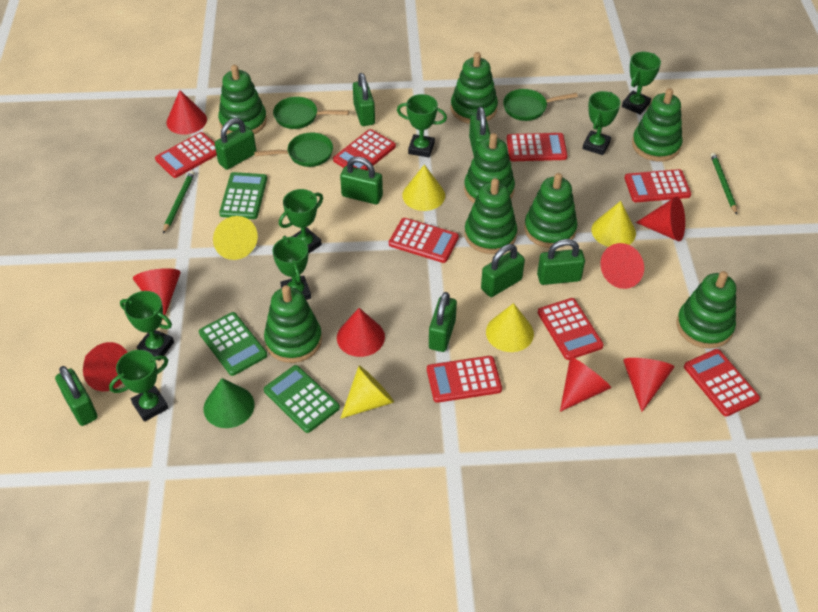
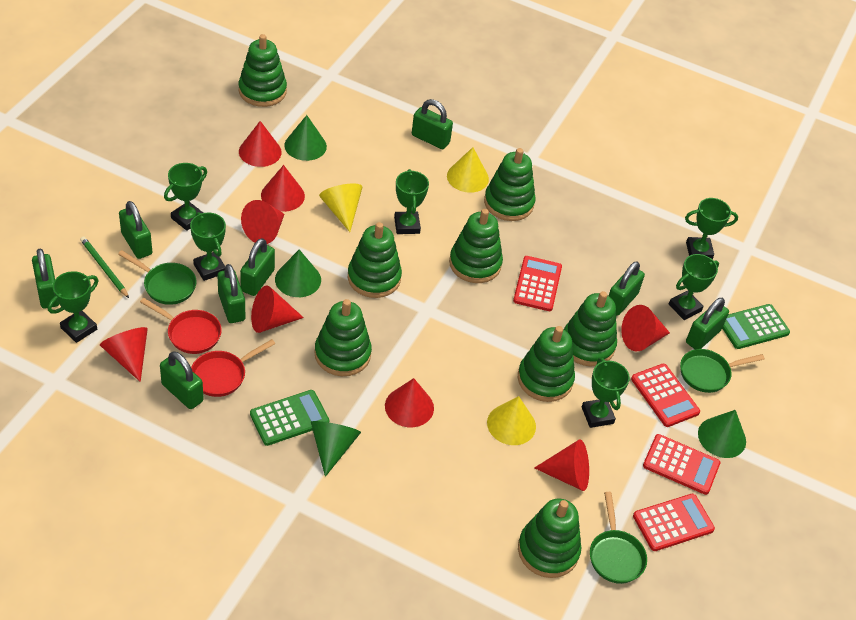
green calculator: [199,312,267,376] [219,172,267,219] [264,365,340,433] = 3 -> [250,390,329,446] [722,304,790,349] = 2
green cone: [204,378,255,428] = 1 -> [275,250,321,297] [284,115,327,161] [311,421,361,477] [698,410,746,458] = 4
green pencil: [163,171,195,234] [711,153,737,214] = 2 -> [80,236,129,298] = 1
red calculator: [155,132,217,178] [333,129,396,170] [389,218,459,263] [427,356,502,403] [507,133,567,161] [538,298,604,360] [624,169,691,202] [684,349,760,417] = 8 -> [513,256,562,311] [631,364,700,427] [633,494,715,551] [643,434,720,495] = 4
red pan: none = 0 -> [140,298,222,354] [191,339,275,397] = 2
yellow cone: [213,216,258,260] [340,365,394,419] [402,164,445,211] [486,303,534,352] [592,201,636,247] = 5 -> [319,184,363,232] [447,147,489,193] [487,396,536,445] = 3

